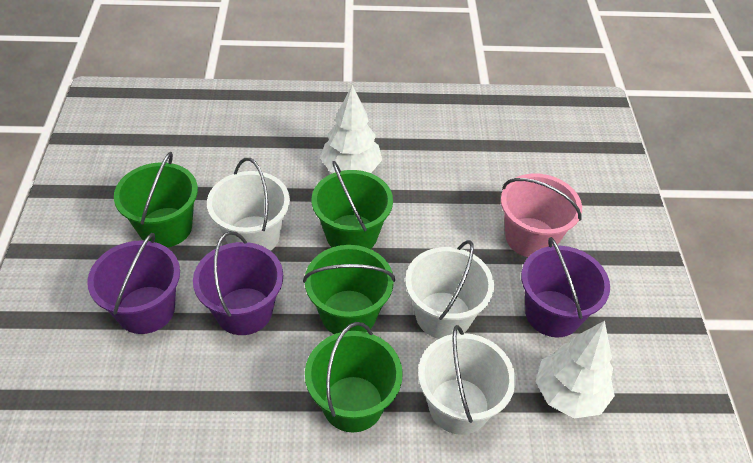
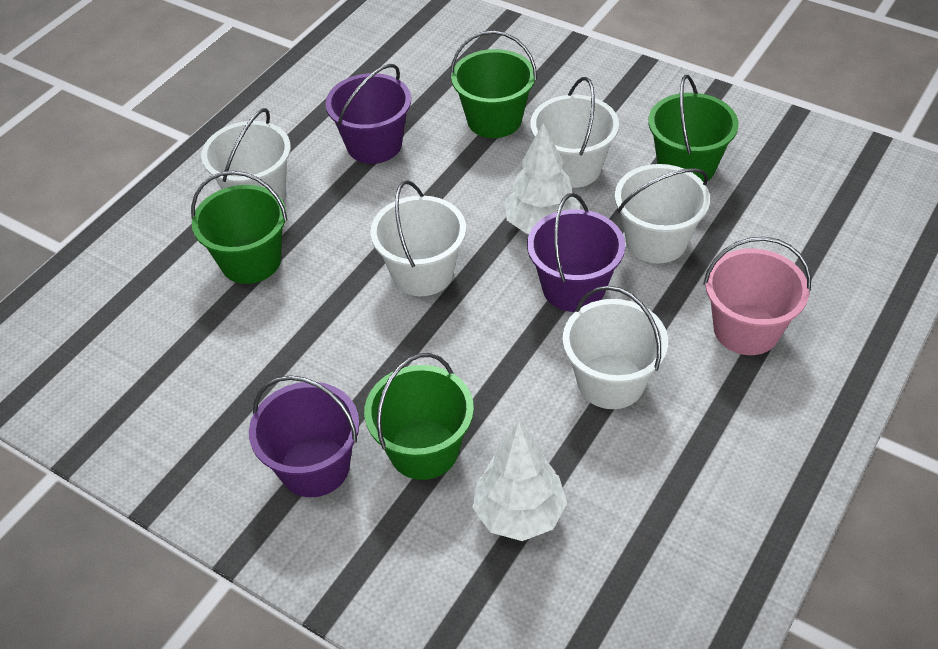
white bucket: [207,158,290,251] [405,240,494,339] [418,325,516,435] = 3 -> [201,108,291,201] [370,180,466,296] [530,77,619,188] [562,286,668,409] [615,164,710,264] = 5

